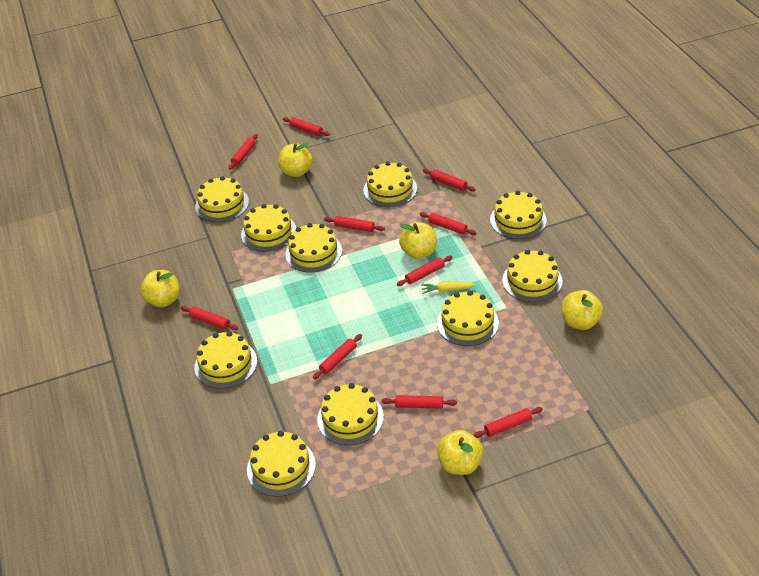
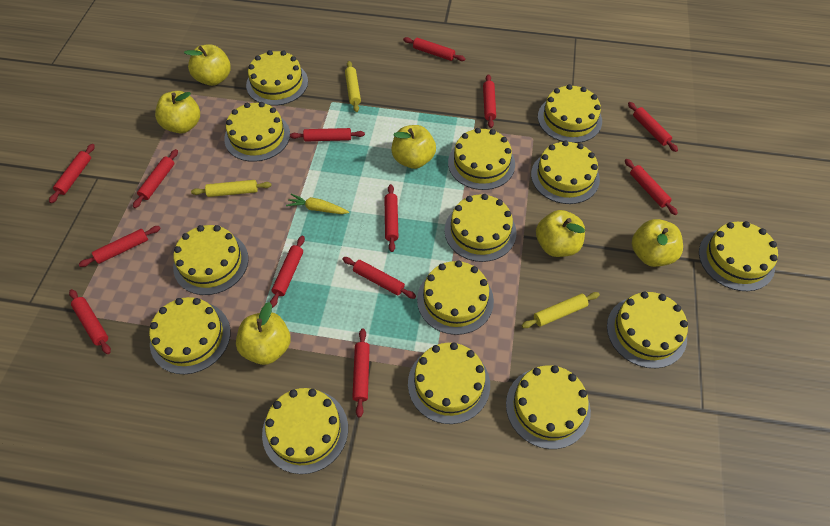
red rolling pin: [181,306,239,330] [229,134,258,170] [283,117,330,136] [313,334,362,379] [324,216,385,232] [381,395,457,409] [397,256,453,286] [420,212,476,235] [423,169,476,191] [473,407,543,438] = 10 -> [49,144,95,203] [69,289,111,354] [79,226,161,267] [133,149,178,208] [270,236,305,308] [290,128,365,142] [342,257,416,299] [352,329,370,418] [385,184,398,252] [403,37,465,61] [483,74,496,128] [625,159,678,215] [628,102,678,152] = 13
yellow apple: [140,270,180,307] [278,143,313,177] [399,222,437,259] [437,430,483,475] [562,290,603,330] = 5 -> [155,91,200,134] [184,44,231,86] [236,302,291,365] [391,125,436,169] [536,210,585,257] [632,219,683,267] = 6
yellow cake: [195,176,249,222] [195,331,257,389] [241,204,296,252] [247,431,316,497] [285,223,342,273] [317,383,384,445] [363,161,417,207] [437,291,499,346] [490,191,547,239] [502,250,563,302] = 10 -> [149,297,230,374] [173,225,249,295] [224,102,290,162] [246,50,308,106] [262,388,348,474] [408,342,490,424] [417,260,494,335] [444,194,516,262] [448,128,515,190] [506,365,591,449] [531,141,600,204] [538,84,602,143] [607,292,688,368] [699,221,778,291] = 14
yellow rolling pin: none = 0 -> [191,180,272,197] [345,61,361,112] [522,292,600,328] = 3

